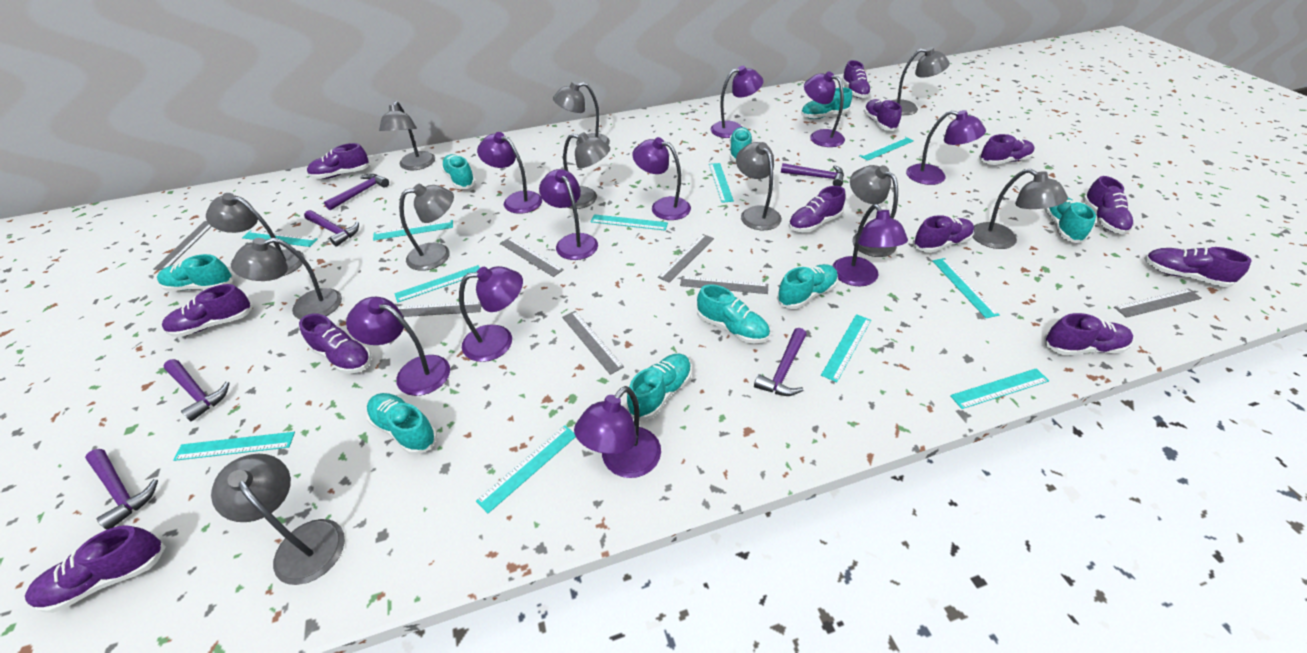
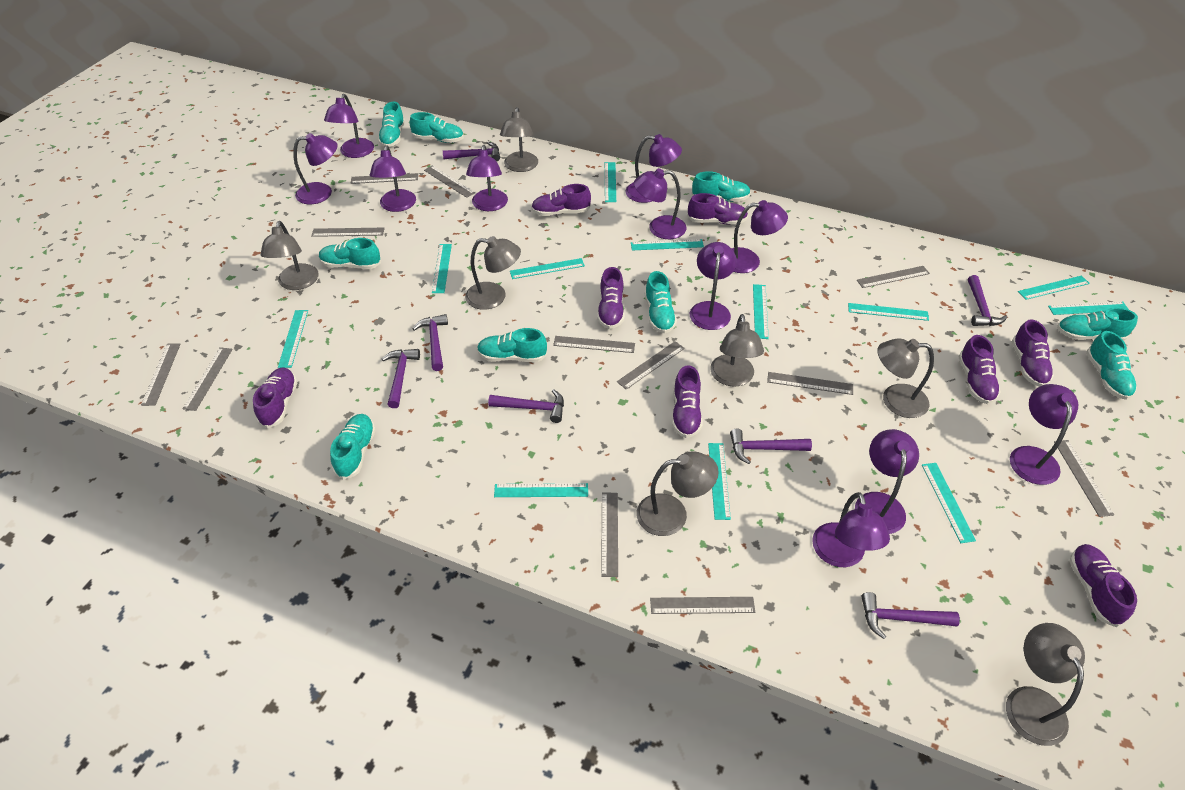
grey lamp: [206,193,305,276] [211,454,345,585] [231,238,342,319] [379,101,435,170] [399,184,454,271] [553,81,610,145] [563,132,610,209] [736,142,782,230] [850,165,898,257] [891,47,950,115] [973,169,1068,249] = 11 -> [261,221,318,290] [465,236,521,310] [500,107,538,172] [636,451,719,536] [710,314,764,387] [877,338,934,418] [1006,623,1085,746] = 7
grey ruler: [154,221,212,270] [397,301,481,317] [500,237,564,277] [562,311,624,375] [658,234,714,283] [680,276,768,294] [1114,288,1202,318] = 7 -> [141,343,180,406] [182,347,233,411] [311,228,385,237] [351,173,418,184] [424,165,475,198] [553,336,635,353] [601,493,618,577] [617,341,685,390] [650,597,755,614] [767,372,853,395] [857,266,930,288] [1054,440,1114,517] = 12
purple hammer: [85,449,158,530] [163,359,229,421] [304,210,359,247] [324,174,389,210] [754,328,807,396] [781,163,844,186] = 6 -> [382,349,420,408] [412,314,448,371] [443,142,500,161] [488,389,564,423] [730,429,812,464] [861,592,960,639] [968,275,1007,326] = 7
purple lamp: [346,297,450,396] [459,266,523,362] [477,132,542,214] [539,169,598,260] [574,386,661,478] [632,137,691,220] [711,66,764,138] [804,71,845,147] [832,204,908,286] [906,110,986,185] = 10 -> [293,133,338,204] [324,94,374,158] [370,145,416,212] [466,145,508,211] [626,134,682,203] [634,168,686,239] [690,242,737,330] [731,200,788,273] [812,492,890,567] [855,429,919,534] [1010,384,1078,485] = 11
purple shoe: [25,525,166,613] [162,284,253,337] [299,313,372,374] [307,143,370,179] [789,186,846,232] [842,60,871,98] [863,99,902,131] [913,215,974,253] [979,134,1034,165] [1044,313,1133,355] [1082,176,1134,234] [1144,247,1252,287] = 12 -> [253,368,297,428] [531,184,591,216] [597,267,625,329] [672,365,703,438] [687,193,748,225] [959,335,1001,404] [1012,319,1054,387] [1069,544,1137,627] = 8
turquoise ruler: [173,432,295,461] [242,230,318,247] [373,220,453,241] [394,265,480,302] [476,425,576,513] [591,214,668,230] [709,163,734,203] [821,314,871,382] [859,136,914,161] [932,258,999,318] [950,368,1049,409] = 11 -> [278,310,308,368] [432,244,452,293] [494,483,588,497] [510,258,585,279] [605,162,616,202] [631,239,704,251] [708,443,731,520] [753,284,769,339] [848,303,929,321] [922,463,976,543] [1018,276,1090,300] [1048,301,1129,315] = 12

